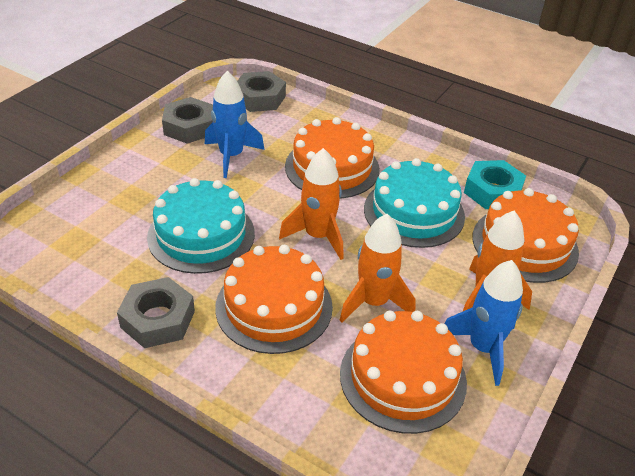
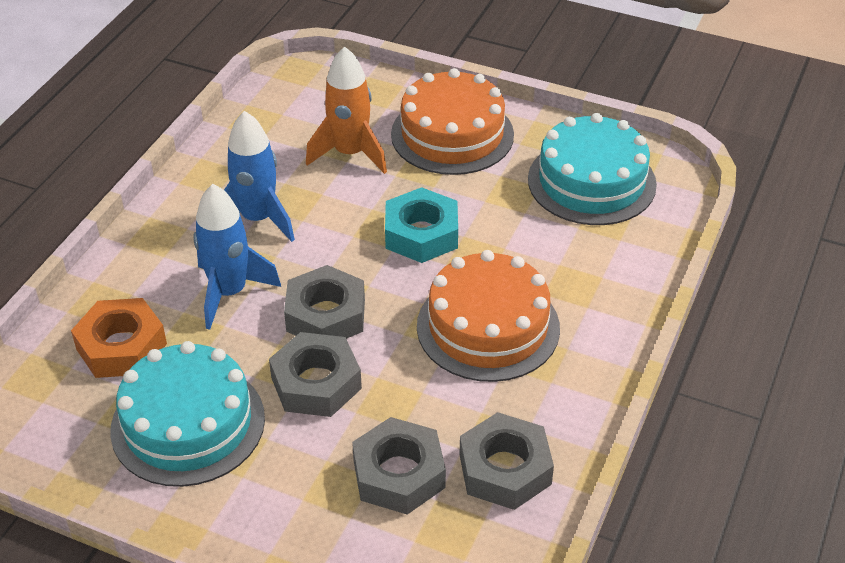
grey nut: [117,277,195,348] [162,97,213,144] [237,71,286,112] = 3 -> [269,332,362,417] [284,265,365,339] [352,417,446,515] [459,412,554,510] = 4
orange cake: [215,245,333,354] [285,117,380,198] [340,310,467,434] [472,188,579,283] = 4 -> [391,68,514,175] [417,250,560,382] = 2
orange nut: none = 0 -> [71,298,167,378] = 1
orange rocket: [279,148,344,260] [339,214,415,323] [463,211,532,311] = 3 -> [306,46,387,174] = 1

